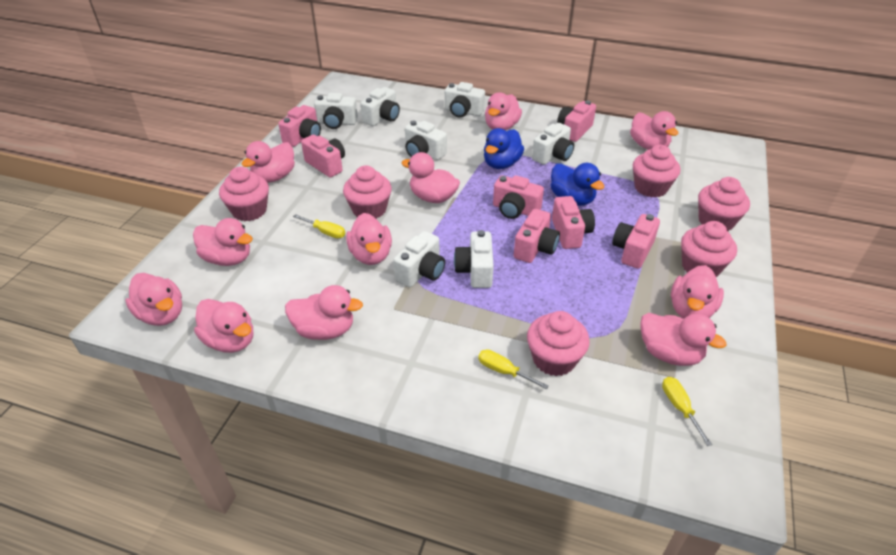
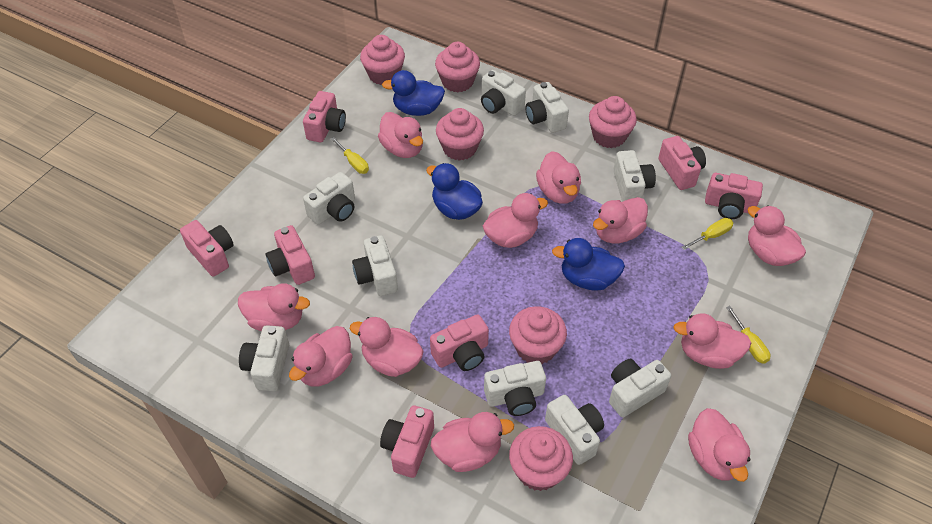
blue duck: [484,128,524,169] [551,163,604,206] = 2 -> [382,70,445,116] [426,163,483,220] [552,238,625,291] = 3
white camera: [314,93,358,129] [361,87,400,126] [393,231,445,287] [405,120,447,160] [445,82,485,118] [454,230,494,288] [532,123,574,165] = 7 -> [239,325,289,391] [303,172,355,225] [352,235,398,296] [481,70,526,116] [484,361,546,416] [525,82,569,133] [545,395,604,465] [609,359,671,417] [613,150,656,202] = 9

